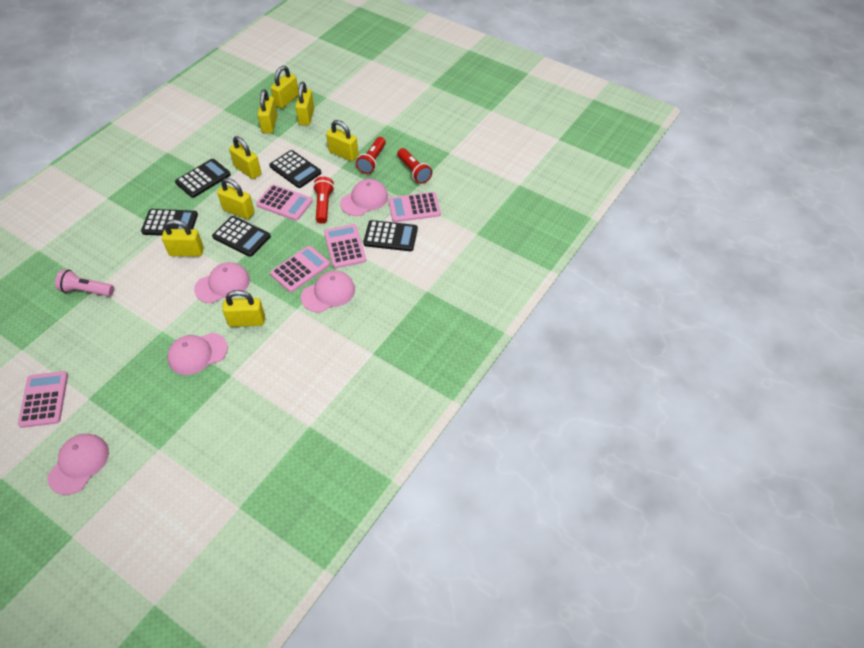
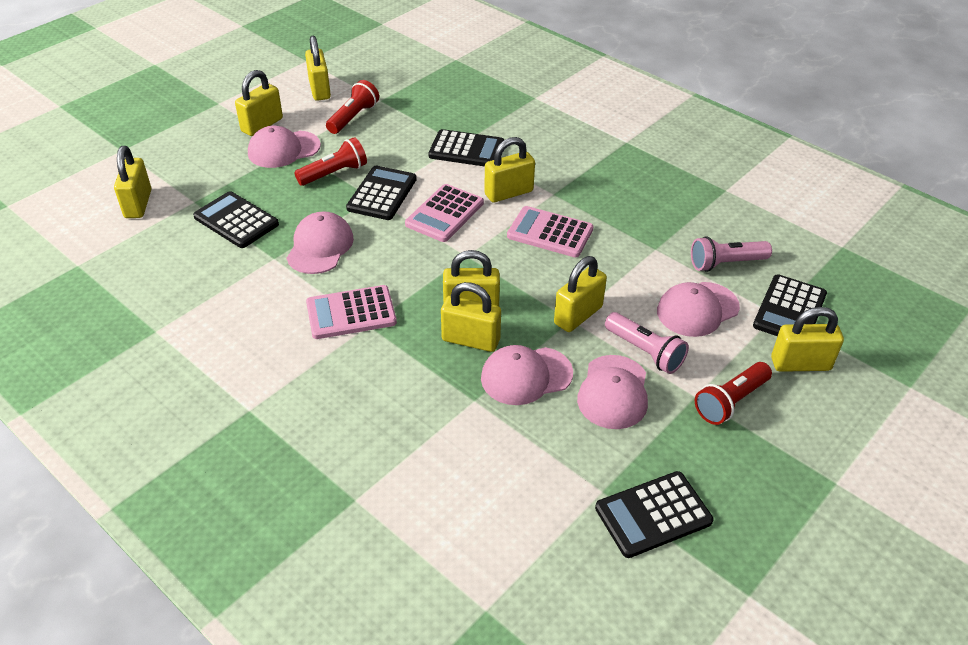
pink calculator: [18,371,68,428] [256,184,313,221] [270,246,330,292] [324,224,366,268] [388,192,441,222] = 5 -> [306,285,397,339] [405,184,484,242] [507,206,593,258] = 3
pink flashlight: [55,269,114,296] = 1 -> [605,312,689,374] [691,236,772,272] = 2

